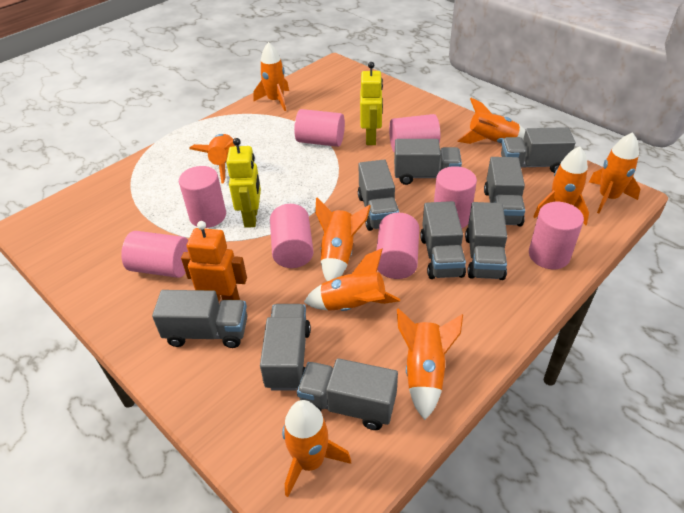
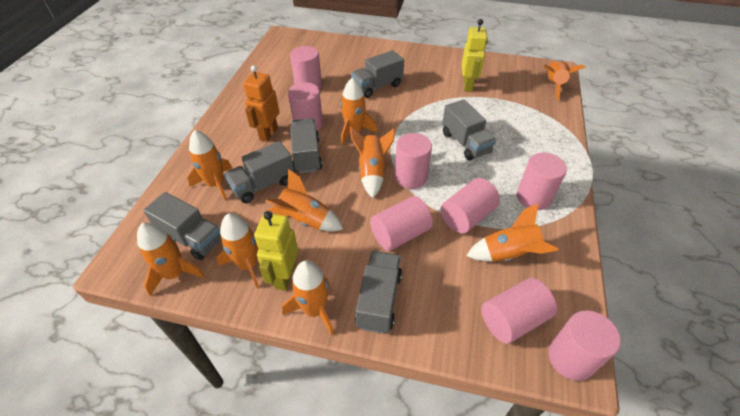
grey truck: [152,290,247,348] [260,304,311,391] [297,358,398,430] [358,160,399,231] [394,139,462,185] [420,201,466,279] [465,202,507,280] [484,157,525,226] [501,127,576,173] = 9 -> [143,192,221,260] [224,141,295,203] [290,118,322,173] [351,50,404,98] [355,251,402,334] [442,99,496,161] = 6

